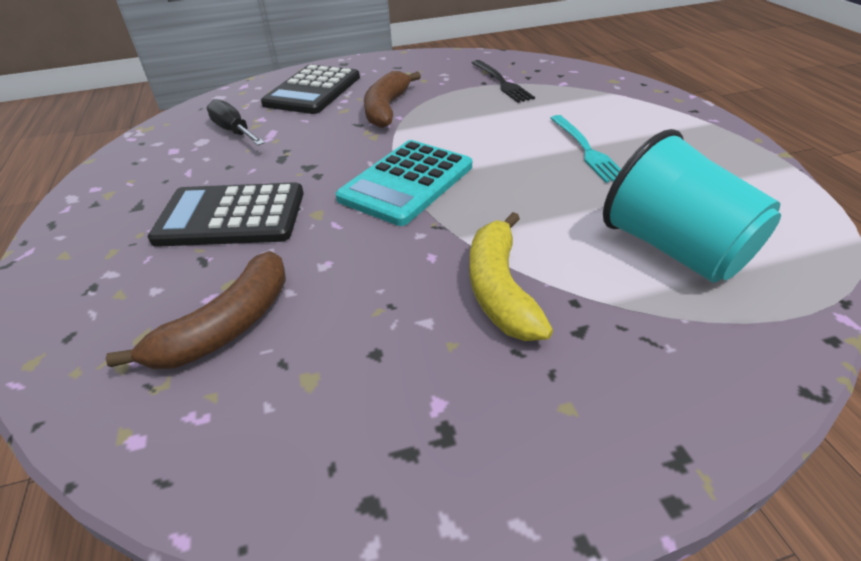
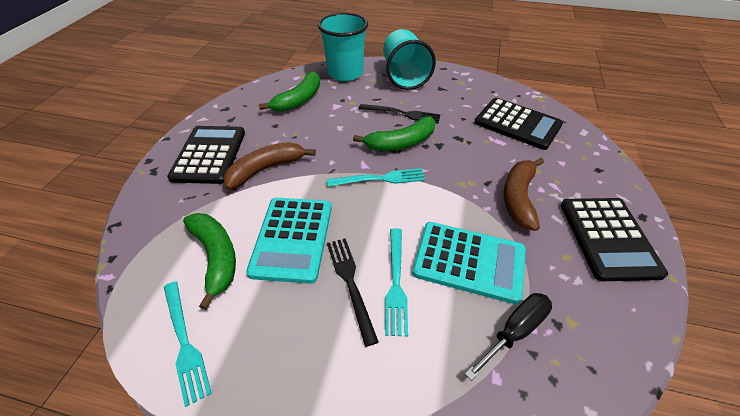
black calculator: [148,182,304,247] [261,64,360,114] = 2 -> [167,126,245,184] [475,98,563,150] [561,198,668,281] = 3
black fork: [472,60,535,103] = 1 -> [327,238,379,347] [359,104,441,124] = 2
green banana: none = 0 -> [183,213,236,310] [259,71,320,112] [353,116,435,151] = 3
turquoise calculator: [335,140,472,226] = 1 -> [246,198,332,284] [412,222,526,304] = 2
turquoise cup: [603,129,781,283] = 1 -> [318,13,368,81] [383,29,436,90] = 2
turquoise fork: [550,115,621,183] = 1 -> [164,281,212,407] [327,168,425,187] [385,228,408,336] = 3
yellow banana: [470,212,553,341] = 1 -> none = 0

